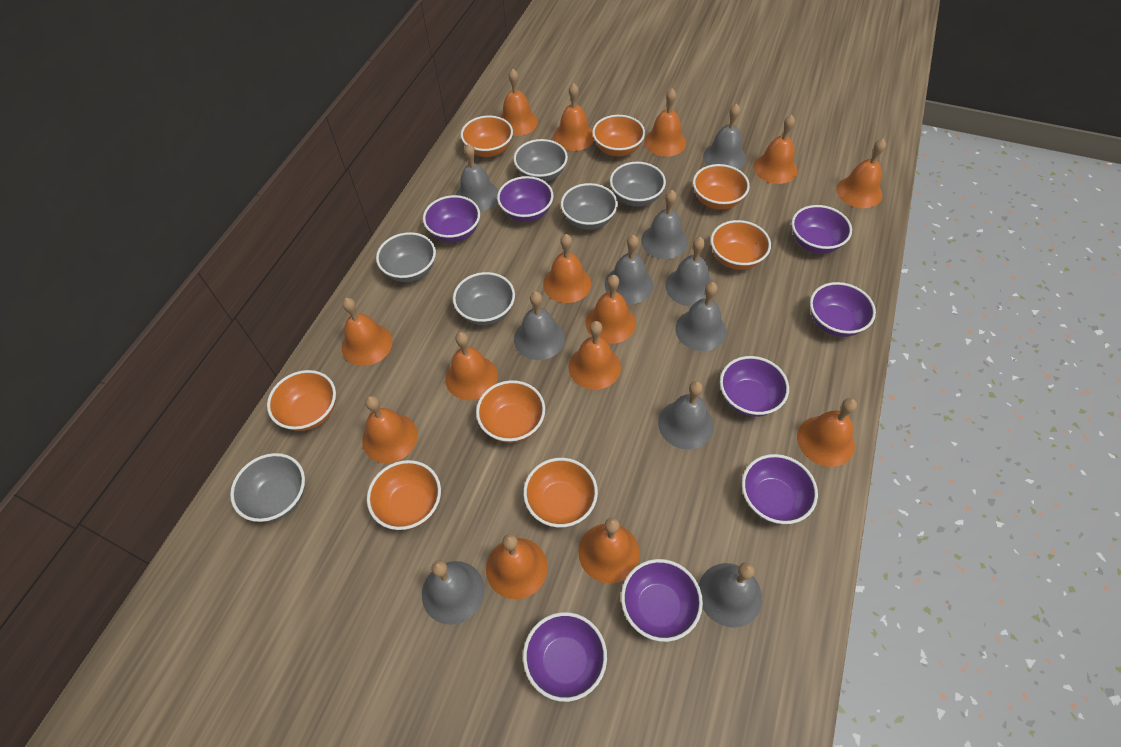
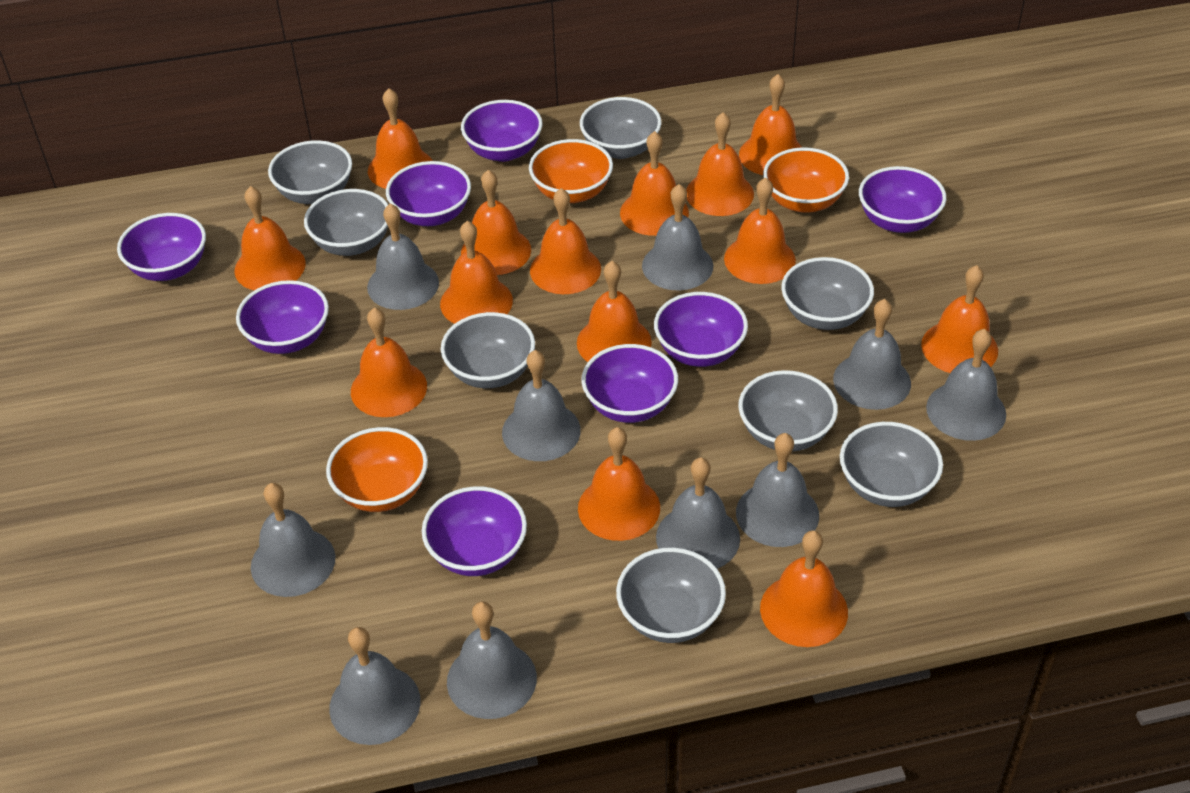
grey bowl: [230,453,305,522] [376,232,436,282] [453,272,515,325] [514,139,568,182] [561,183,618,230] [610,162,666,207] = 6 -> [268,140,352,204] [304,189,388,256] [441,312,535,388] [580,97,661,159] [616,548,726,643] [738,370,838,451] [781,257,874,330] [840,422,943,507] = 8
orange bowl: [267,370,336,431] [367,460,441,530] [461,115,513,157] [476,380,545,443] [523,458,598,528] [592,115,645,156] [693,164,750,210] [710,220,771,270] = 8 -> [326,427,428,512] [529,139,613,203] [763,147,849,213] = 3

